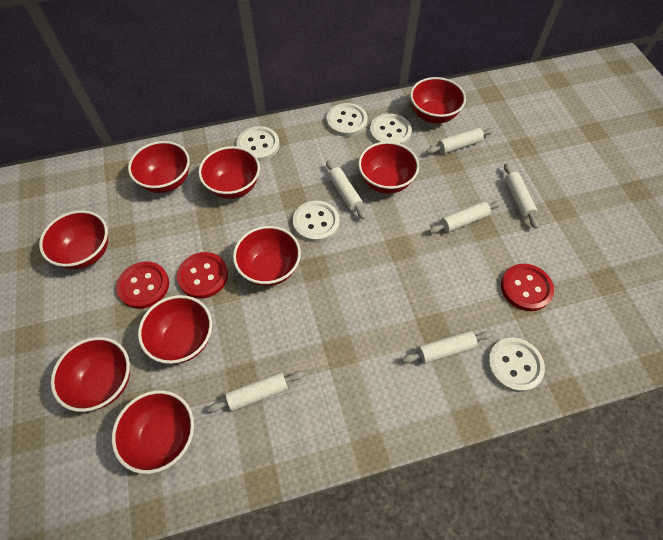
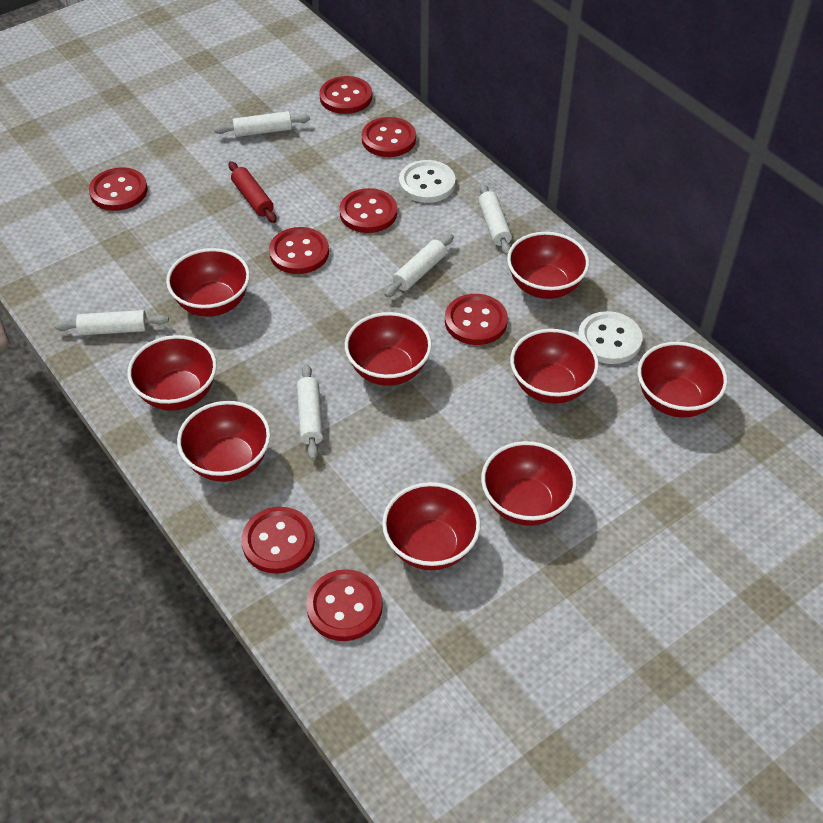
red button: [116,261,169,309] [177,252,228,299] [501,264,554,311] = 3 -> [89,167,148,211] [241,507,315,574] [269,227,329,274] [306,569,383,641] [319,76,372,114] [339,188,397,233] [362,117,416,157] [445,294,508,345] = 8
red rolling pin: none = 0 -> [229,161,277,223] = 1
white button: [236,126,280,162] [293,201,340,242] [326,103,368,137] [370,114,412,145] [487,338,545,392] = 5 -> [399,160,456,203] [578,311,642,364] = 2
white rolling pin: [207,371,305,413] [326,160,366,220] [402,331,492,364] [426,128,494,154] [429,201,501,233] [504,163,539,229] = 6 -> [55,310,169,335] [214,111,310,137] [297,364,323,460] [385,234,454,297] [478,183,512,255] = 5

